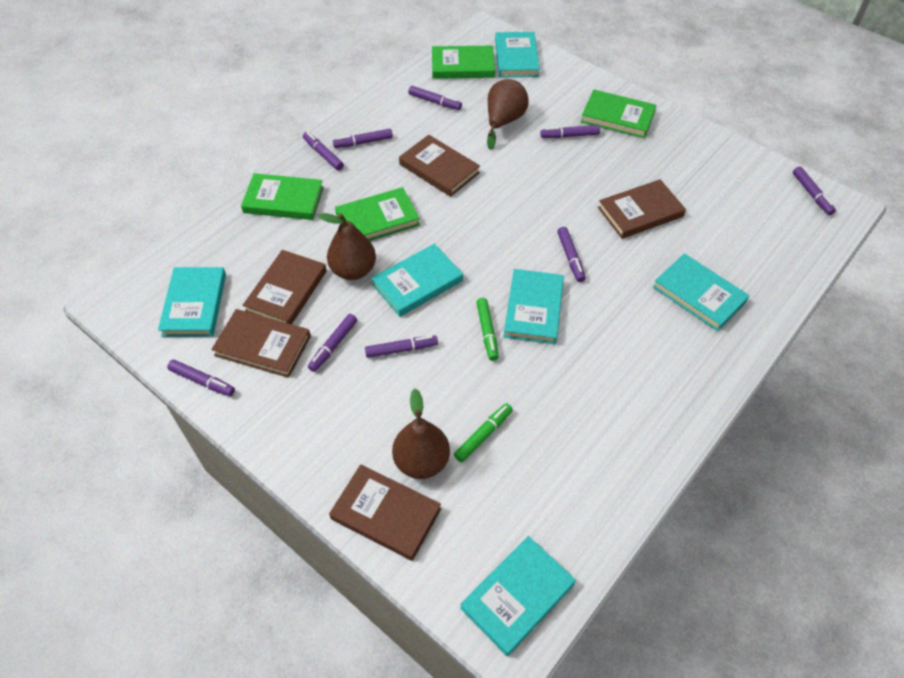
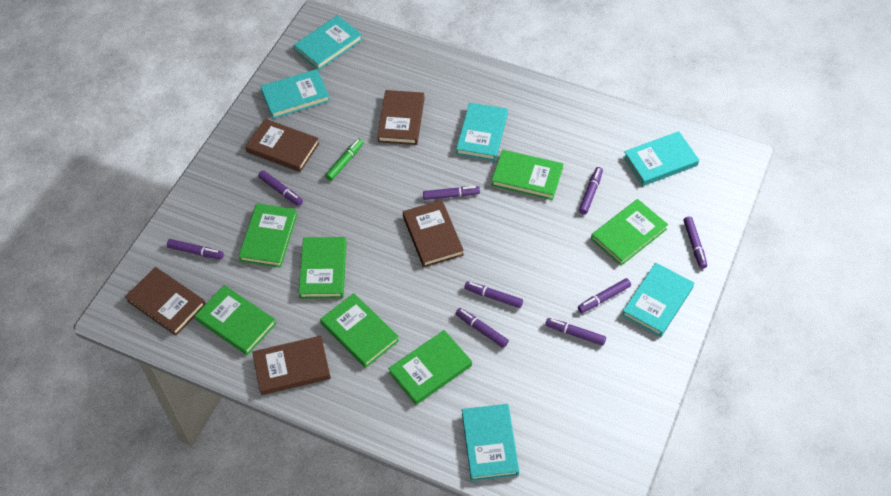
brown pear: [318,213,376,280] [392,389,450,479] [487,79,529,150] = 3 -> none = 0
green book: [241,173,324,220] [335,187,420,241] [432,46,495,79] [581,90,656,138] = 4 -> [195,285,276,355] [238,203,298,268] [299,237,347,299] [320,293,399,368] [388,330,472,405] [491,150,563,200] [591,199,668,266] = 7
green marker: [454,403,513,462] [476,298,499,361] = 2 -> [325,138,364,181] = 1

